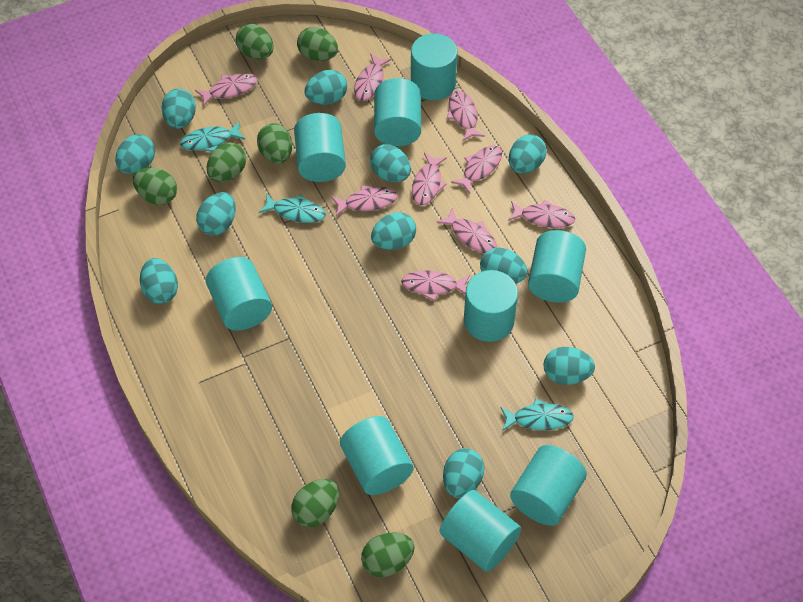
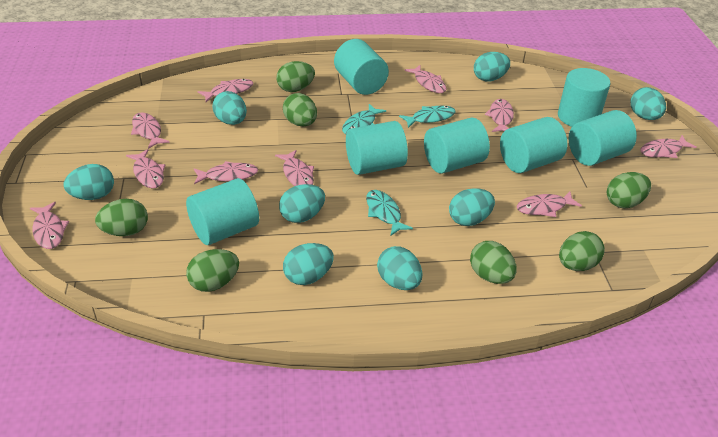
pink fish: [195,74,257,107] [331,185,398,216] [354,53,392,101] [401,270,470,301] [412,153,447,205] [437,208,497,253] [447,91,485,141] [451,145,502,194] [508,200,575,228] = 9 -> [30,202,69,249] [126,149,165,188] [131,112,170,149] [194,161,258,184] [198,79,253,102] [275,150,314,186] [404,65,447,93] [485,99,514,132] [517,191,582,217] [640,135,697,158] = 10
turquoise cylinder: [206,257,272,331] [294,113,346,182] [340,416,414,495] [374,78,421,146] [411,33,458,100] [439,490,521,572] [464,270,518,342] [510,445,587,526] [528,230,586,303] = 9 -> [186,178,259,245] [334,39,389,95] [346,121,408,175] [424,117,490,174] [500,117,568,173] [558,68,610,127] [569,110,637,166] = 7
turquoise egg: [115,134,155,174] [140,258,178,304] [161,89,196,129] [196,192,236,236] [304,70,347,105] [370,144,411,182] [371,212,416,250] [443,448,484,498] [480,248,528,284] [509,134,547,174] [543,347,595,385] = 11 -> [64,164,114,200] [212,91,247,125] [279,184,325,223] [283,243,334,285] [377,246,422,290] [449,188,495,226] [474,52,510,82] [631,87,666,120] = 8

